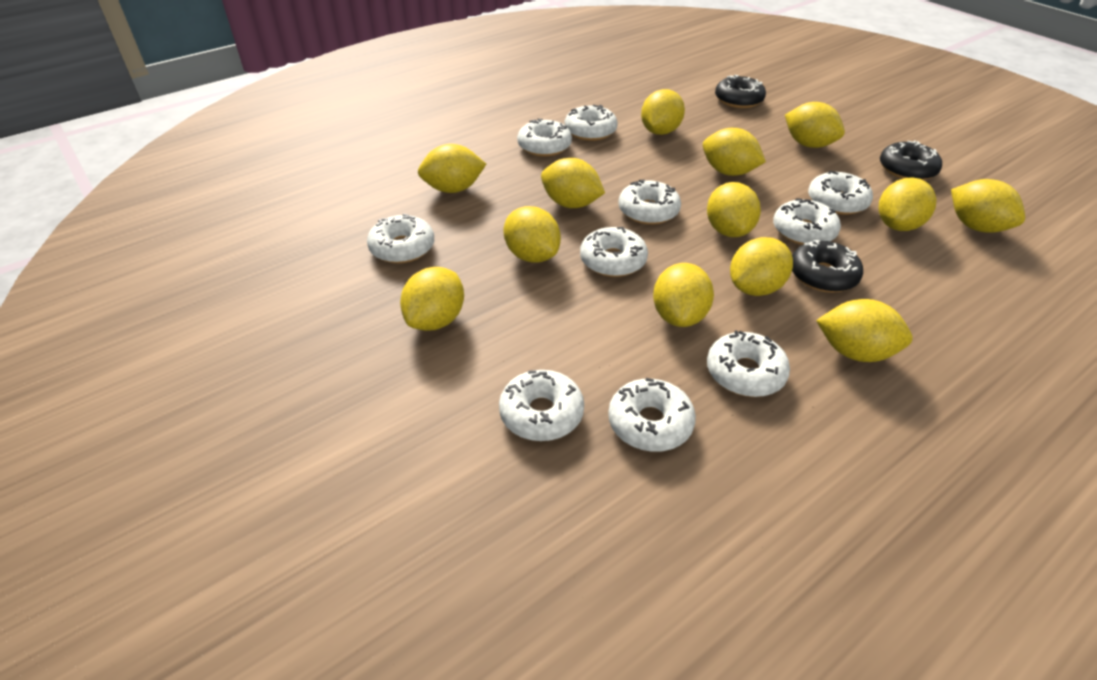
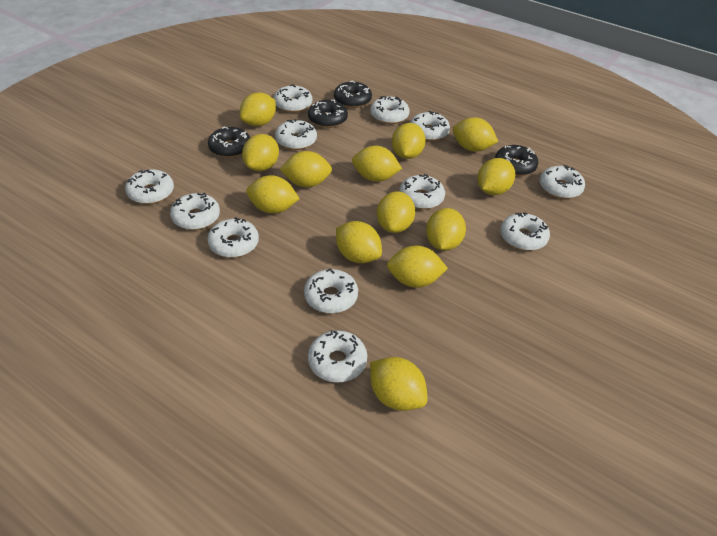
black donut: [715,75,766,108] [792,240,863,293] [880,140,942,180] = 3 -> [208,127,250,158] [308,100,348,128] [334,81,372,108] [495,145,538,176] = 4
white donut: [367,213,434,263] [499,370,584,441] [517,119,572,157] [565,105,618,141] [580,227,648,277] [608,378,696,452] [619,180,681,225] [707,330,790,397] [773,198,841,245] [808,170,873,215] = 10 -> [125,169,174,204] [170,193,220,230] [207,217,259,258] [274,84,312,112] [275,119,317,150] [304,269,358,313] [308,330,367,383] [370,96,409,124] [399,174,445,209] [410,111,450,141] [500,212,550,251] [540,165,585,199] = 12

